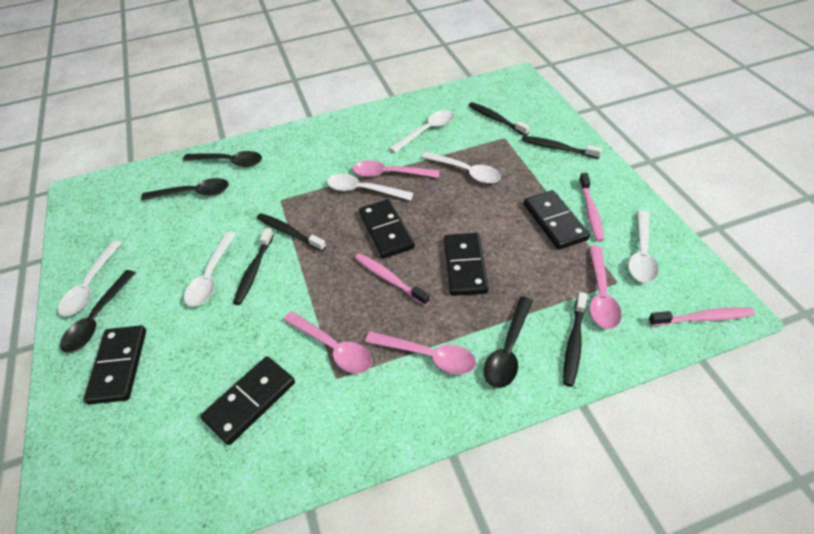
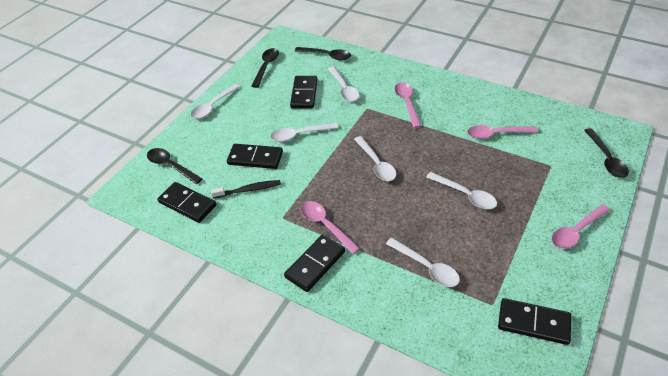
black toothbrush: [233,228,274,305] [257,213,326,252] [468,102,530,136] [521,136,602,159] [563,292,587,387] = 5 -> [211,180,281,198] = 1
pink toothbrush: [355,253,430,306] [579,173,604,242] [649,307,755,326] = 3 -> none = 0

